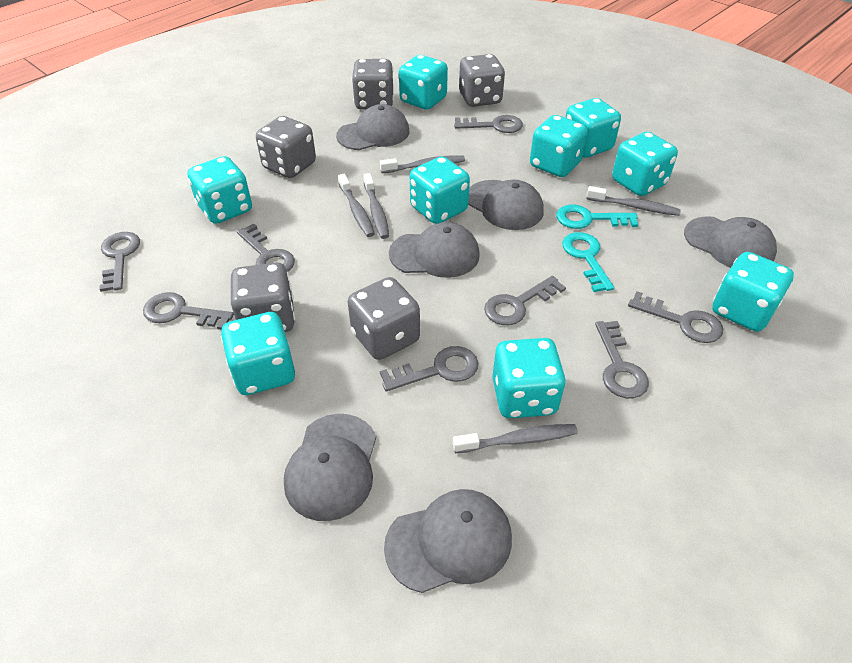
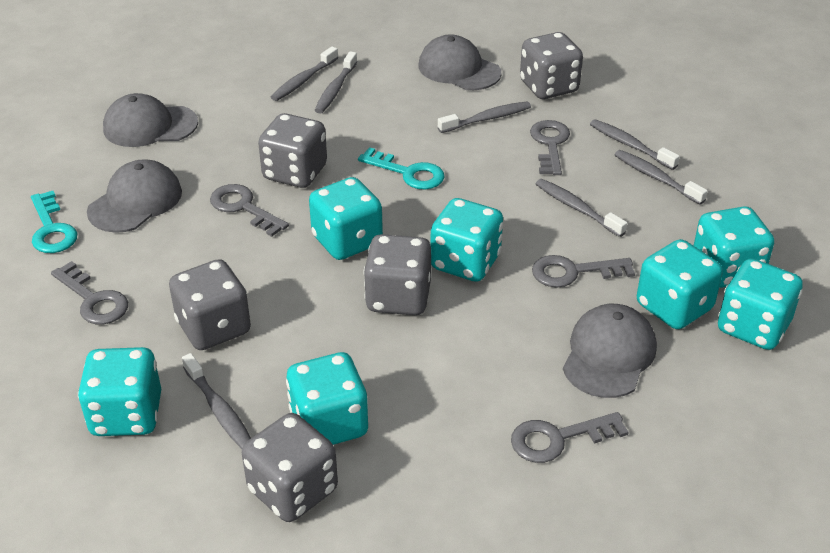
grey cap: [284,414,376,521] [336,104,409,150] [384,489,512,593] [389,222,480,278] [468,180,544,230] [684,216,777,268] = 6 -> [87,159,182,233] [103,93,198,147] [418,34,501,90] [563,304,657,398] = 4
grey key: [99,232,140,292] [143,292,234,330] [237,224,295,271] [380,346,478,391] [454,115,523,133] [484,276,566,325] [595,321,649,398] [628,291,723,343] = 8 -> [51,261,128,324] [210,184,289,237] [511,412,629,463] [530,120,570,175] [532,255,635,287] = 5
grey toothbrush: [338,174,375,237] [363,173,389,239] [380,155,465,173] [453,424,578,453] [587,186,681,216] = 5 -> [182,353,251,449] [271,46,338,101] [315,51,357,114] [438,102,531,133] [536,179,627,237] [590,119,680,170] [615,150,708,205] = 7
turquoise dice: [187,156,252,224] [221,312,295,395] [399,55,448,110] [410,156,470,224] [492,338,566,418] [530,115,588,177] [565,98,621,158] [612,132,678,196] [712,252,794,332] = 9 -> [78,347,161,436] [286,352,368,445] [309,177,383,260] [430,198,503,282] [637,239,723,329] [693,206,774,288] [718,259,803,350] = 7

